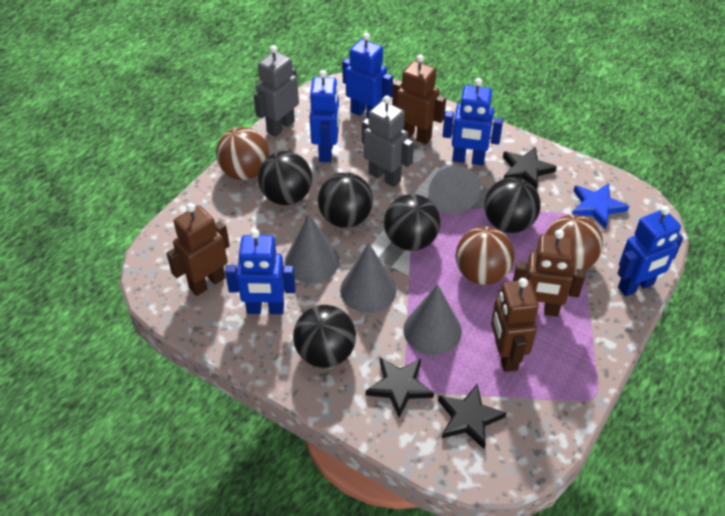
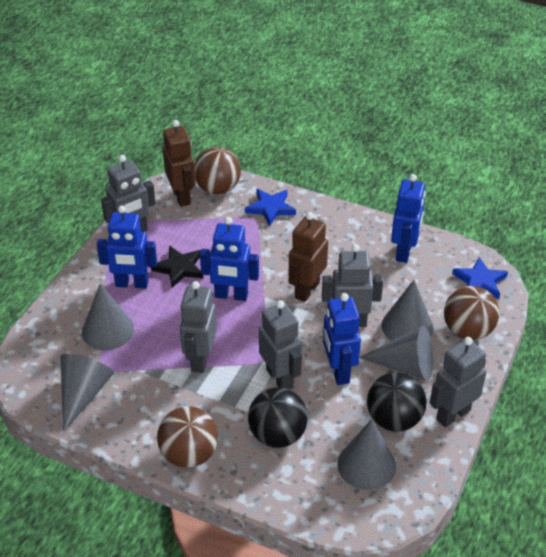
black ball: [258,151,312,205] [293,305,356,368] [318,172,373,228] [384,194,441,251] [484,177,541,233] = 5 -> [248,387,308,448] [367,372,427,432] = 2
black star: [366,357,434,418] [438,384,506,449] [503,146,557,190] = 3 -> [151,246,204,288] = 1
blue robot: [225,229,296,314] [310,70,340,162] [342,33,393,118] [443,78,503,165] [617,206,683,296] = 5 -> [97,205,157,289] [200,217,259,301] [323,293,361,385] [391,174,426,263] = 4
blue star: [572,183,629,229] = 1 -> [245,189,296,226] [452,257,508,299] = 2
brown robot: [166,203,230,296] [392,55,446,144] [491,278,539,372] [513,230,585,317] = 4 -> [163,120,196,207] [289,212,328,302] = 2
grey cone: [285,214,340,283] [340,243,397,313] [403,284,462,355] [428,164,481,214] = 4 -> [60,354,114,432] [82,284,134,350] [337,419,396,490] [359,326,433,381] [381,280,434,341] = 5
grey robot: [253,45,299,137] [362,96,414,187] = 2 -> [101,155,156,232] [180,281,217,373] [259,300,302,390] [322,244,383,327] [430,337,486,427] = 5

